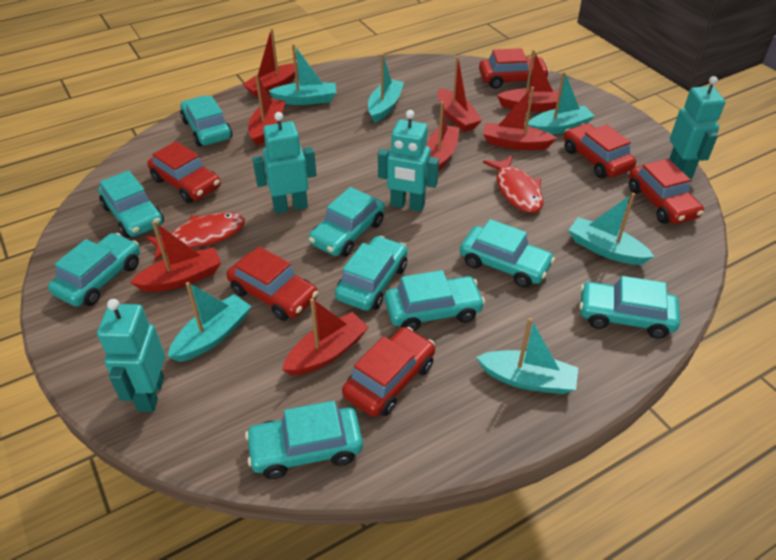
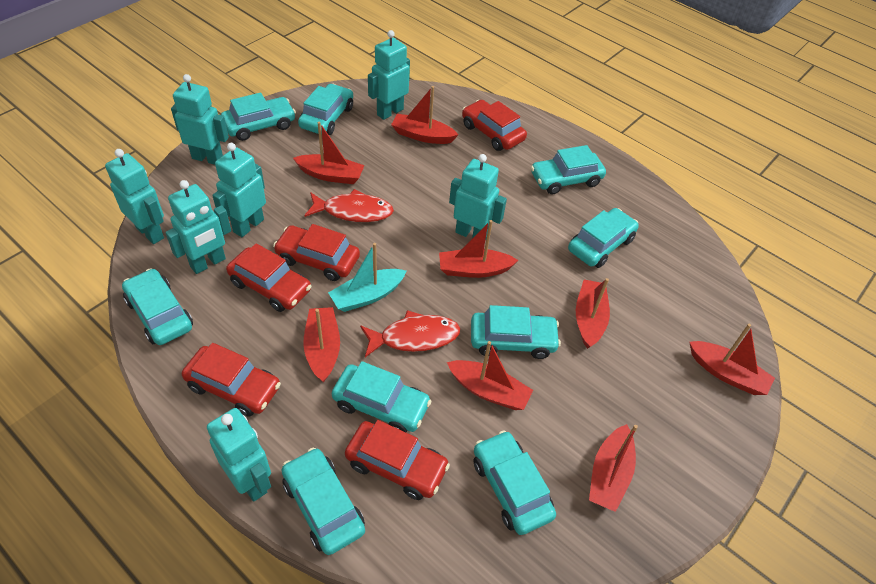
red car: [148,141,221,203] [227,247,318,321] [342,327,435,417] [479,48,550,89] [564,123,636,178] [629,159,704,224] = 6 -> [182,343,281,417] [226,243,312,312] [273,224,360,281] [345,420,450,500] [462,100,527,151] = 5
turquoise boat: [168,282,251,362] [269,44,336,105] [368,54,404,123] [476,318,578,394] [528,72,595,135] [569,193,654,265] = 6 -> [328,243,406,312] = 1
turquoise robot: [97,299,165,412] [252,112,316,214] [378,110,439,212] [669,76,725,179] = 4 -> [105,149,164,244] [165,180,231,274] [171,74,229,165] [207,408,271,501] [212,143,266,237] [368,30,410,120] [449,154,507,241] = 7

